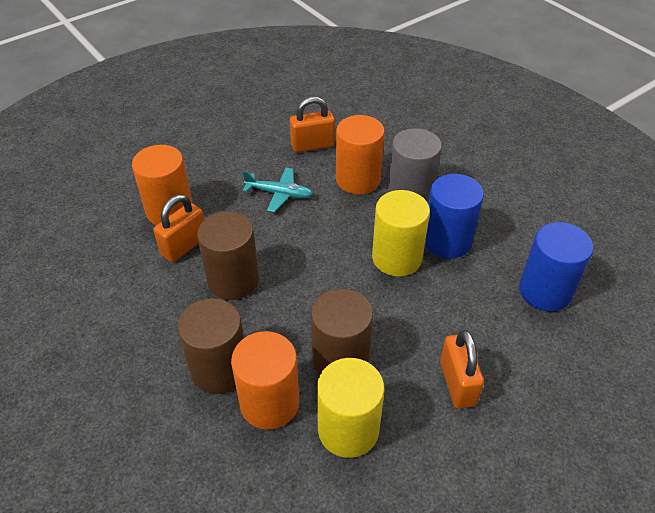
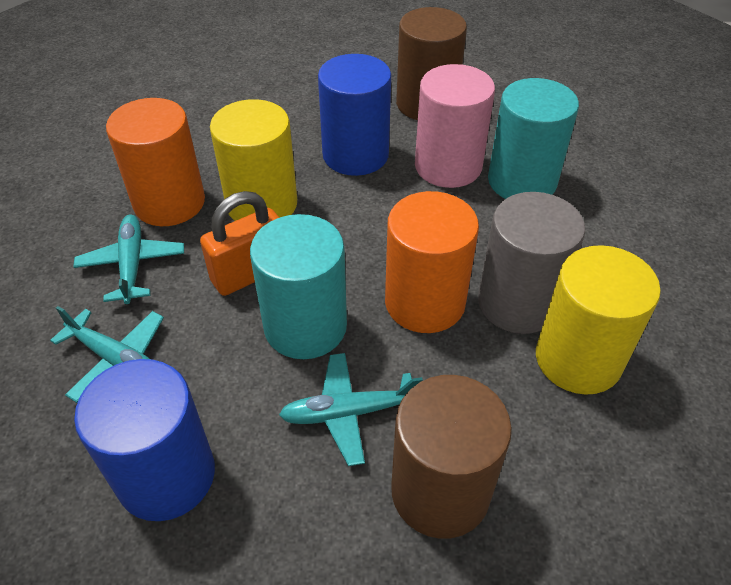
brown cylinder: [178,298,244,394] [197,212,259,300] [311,289,373,375] = 3 -> [391,375,512,539] [396,7,467,120] = 2
orange cylinder: [132,145,192,225] [231,331,299,429] [336,115,385,194] = 3 -> [106,98,205,226] [385,191,479,333] = 2
orange padlock: [154,194,204,262] [290,97,335,153] [440,330,484,409] = 3 -> [200,191,279,296] = 1
pink cylinder: none = 0 -> [415,64,495,188] = 1
turquoise cylinder: none = 0 -> [250,214,347,359] [488,78,579,199] = 2
turquoise plane: [243,168,313,212] = 1 -> [50,306,164,403] [73,215,184,304] [279,353,423,466] = 3

